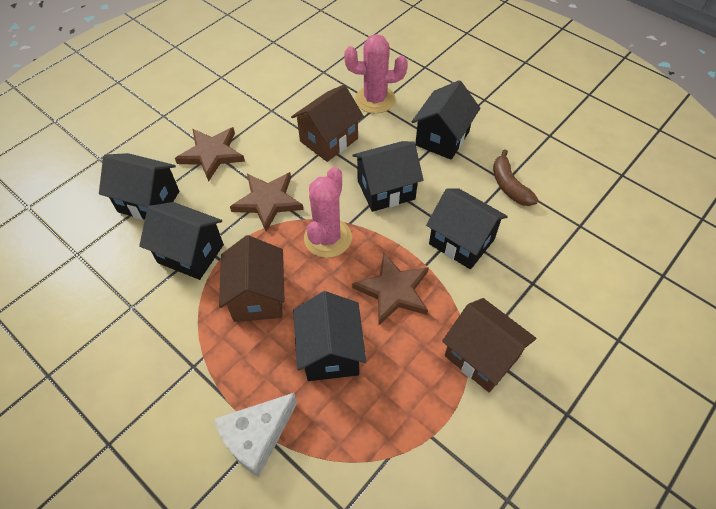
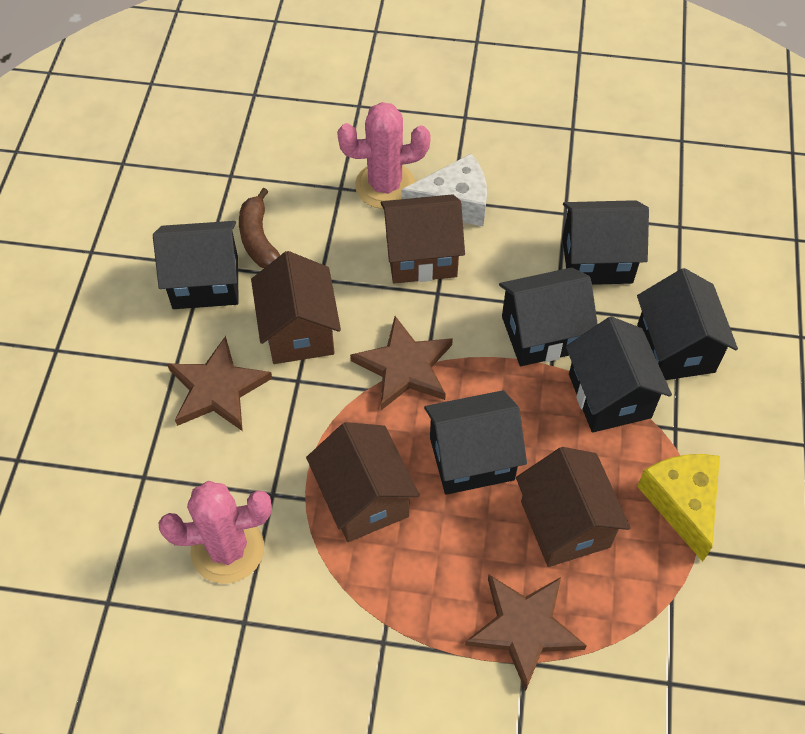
brown house: [219,235,285,322] [291,85,364,162] [442,298,536,392] = 3 -> [251,251,341,364] [306,422,420,542] [381,194,465,284] [516,447,631,567] = 4
yellow cheese: none = 0 -> [637,454,720,562] = 1

